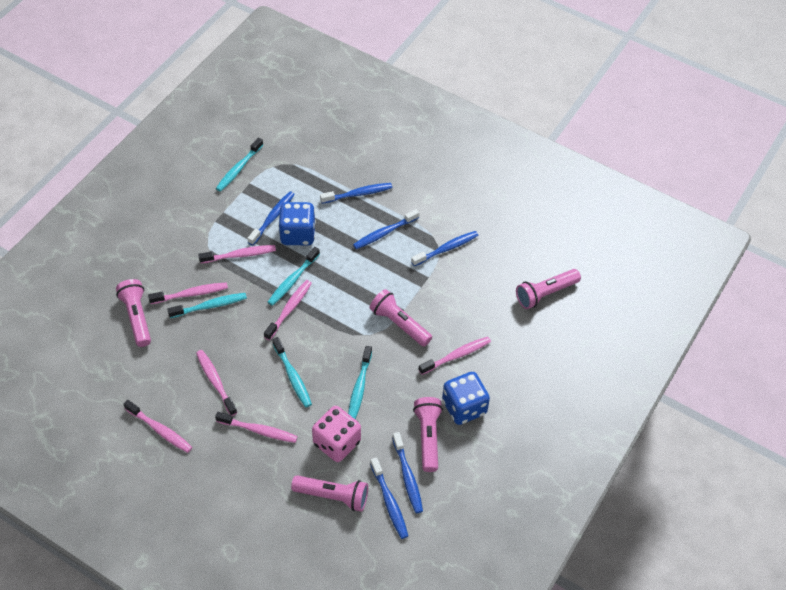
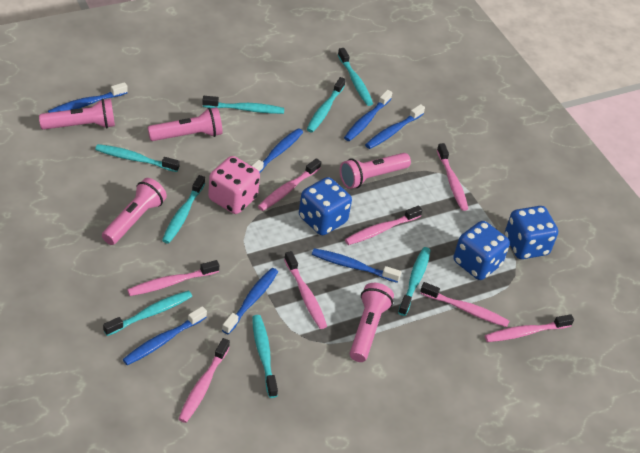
blue dice: [278,202,316,245] [442,372,490,425] = 2 -> [299,177,352,235] [454,221,510,280] [505,206,558,259] = 3
blue toothbrush: [247,191,295,246] [320,183,392,204] [353,209,419,249] [370,457,408,539] [392,432,423,513] [411,231,478,266] = 6 -> [48,82,128,113] [123,306,207,365] [222,268,278,334] [252,128,303,173] [312,248,401,283] [344,90,392,141] [365,104,425,149] = 7
pink toothbrush: [123,400,193,453] [148,282,228,304] [196,350,237,416] [198,245,276,264] [215,412,298,443] [264,280,312,340] [419,337,491,375] = 7 -> [127,260,219,296] [178,338,230,423] [258,158,321,211] [284,251,327,329] [345,206,422,245] [420,282,509,327] [437,143,468,211] [485,314,574,342] = 8
turquoise toothbrush: [167,293,247,318] [216,138,263,192] [268,247,320,306] [273,337,312,407] [348,346,372,419] = 5 -> [95,144,180,172] [103,290,192,336] [162,175,205,244] [202,96,284,114] [252,315,278,398] [307,77,346,133] [338,48,373,106] [398,247,431,316] = 8

